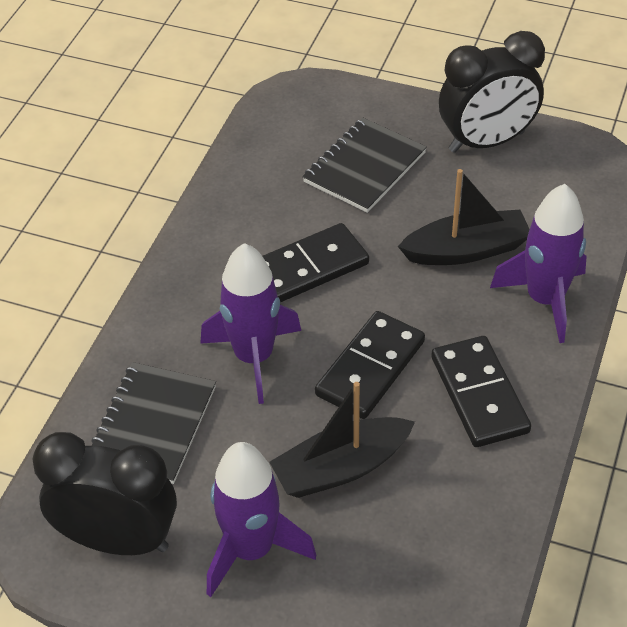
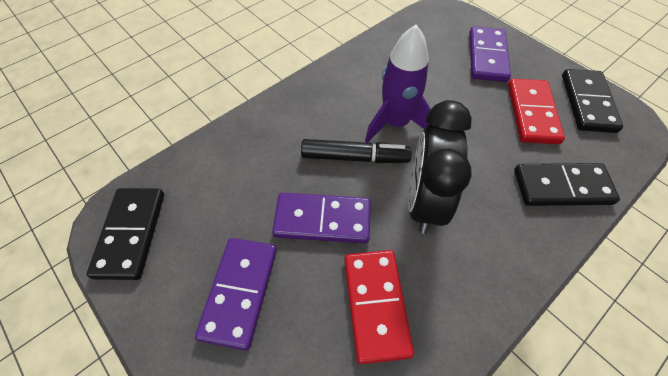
black boat: [269,382,415,498] [398,169,530,265] = 2 -> none = 0
black clock: [32,432,177,555] [439,31,545,153] = 2 -> [408,100,472,234] = 1
black marker: none = 0 -> [301,139,412,163] = 1
black notebook: [91,362,216,484] [302,118,427,213] = 2 -> none = 0
purple domino: none = 0 -> [195,238,277,351] [272,193,371,243] [469,26,511,82] = 3
purple rocket: [200,243,301,404] [207,442,316,597] [490,184,587,343] = 3 -> [365,25,431,143] = 1
red domino: none = 0 -> [344,250,414,364] [508,79,565,144] = 2

